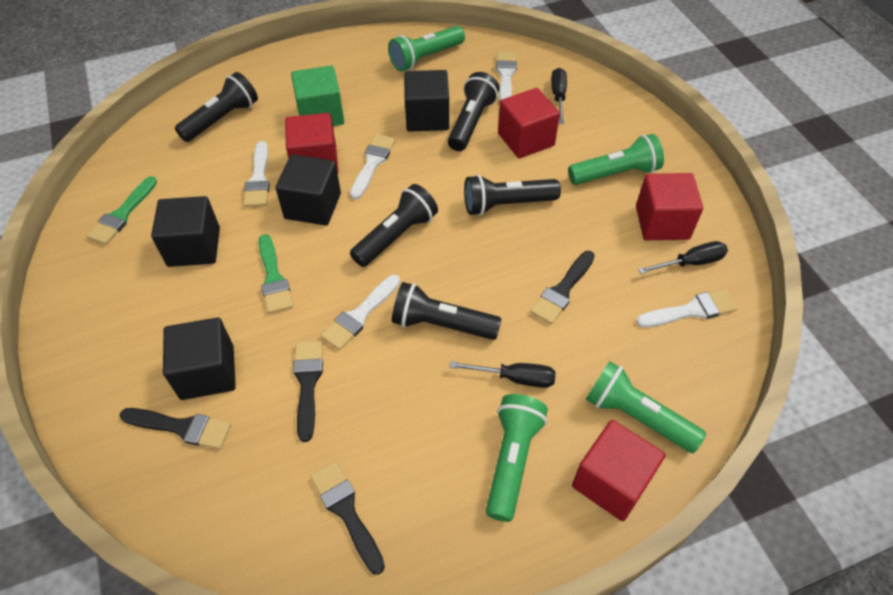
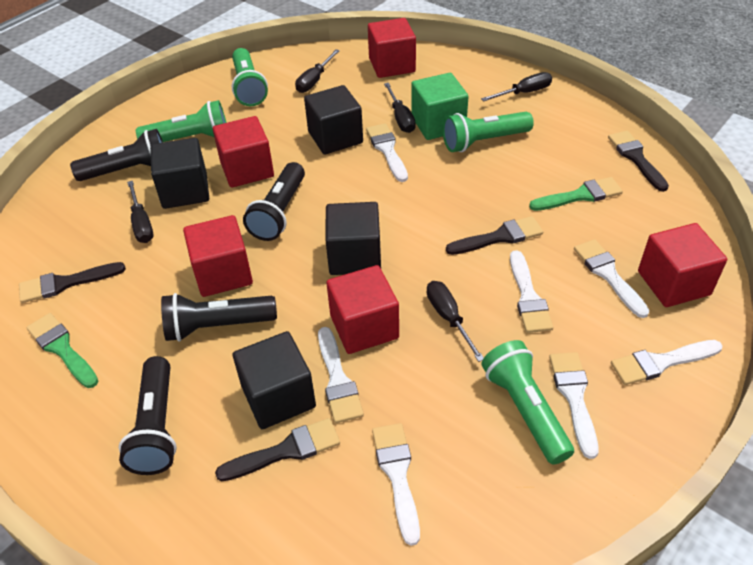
black flashlight: [175,72,258,142] [350,184,438,267] [392,282,501,340] [448,72,500,151] [464,174,561,216] = 5 -> [70,129,163,181] [119,356,177,475] [161,293,277,342] [243,162,305,241] = 4
black screwdriver: [450,362,556,388] [551,68,567,124] [638,241,728,274] = 3 -> [127,181,154,243] [295,49,340,93] [384,83,416,133] [427,281,484,362] [481,72,552,102] = 5
red cube: [285,113,338,173] [498,88,560,159] [572,420,665,521] [636,173,703,240] = 4 -> [183,215,253,297] [213,116,274,188] [326,265,399,354] [368,18,416,78] [638,223,727,307] = 5
white brush: [243,141,270,207] [321,275,400,350] [350,134,396,200] [496,51,517,101] [636,289,738,327] = 5 -> [318,327,364,423] [366,123,408,182] [372,423,420,546] [510,250,553,333] [549,352,598,459] [574,239,649,318] [611,340,723,385] = 7

